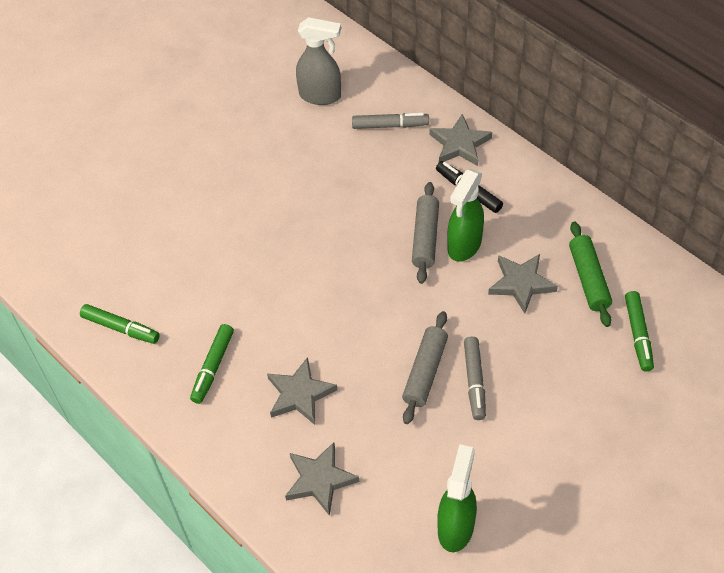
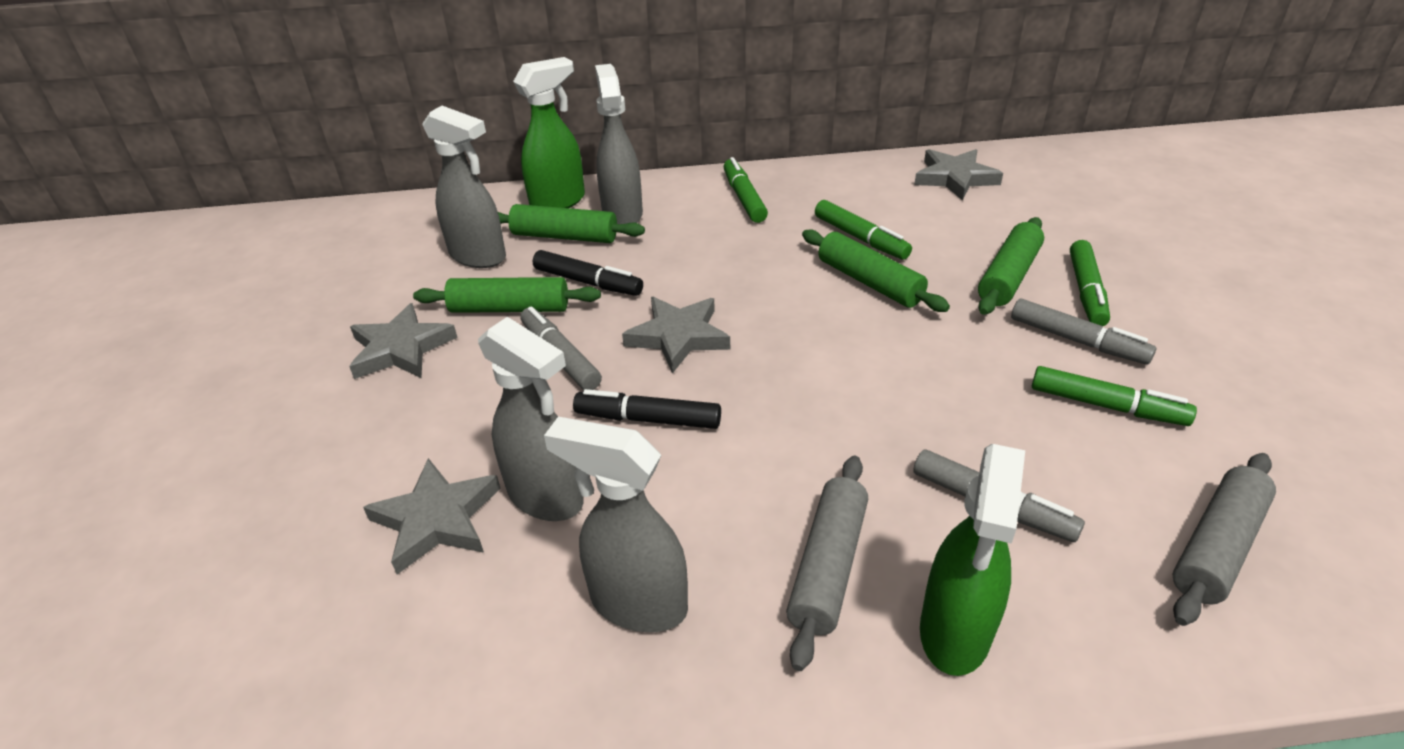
black marker: [436,161,503,213] = 1 -> [533,250,643,296] [573,389,721,429] = 2
green marker: [80,304,160,344] [190,324,234,404] [625,291,654,372] = 3 -> [724,157,768,223] [815,200,912,260] [1032,366,1197,426] [1070,240,1110,326] = 4
green rolling pin: [569,221,612,327] = 1 -> [413,277,601,313] [498,204,645,243] [802,229,950,312] [978,217,1044,315] = 4
grey marker: [352,113,429,129] [464,337,486,420] = 2 -> [520,306,602,390] [913,449,1085,542] [1011,299,1156,365] = 3
grey spray bottle: [296,17,341,105] = 1 -> [422,106,506,268] [478,317,583,521] [544,417,688,632] [595,64,643,224] = 4

